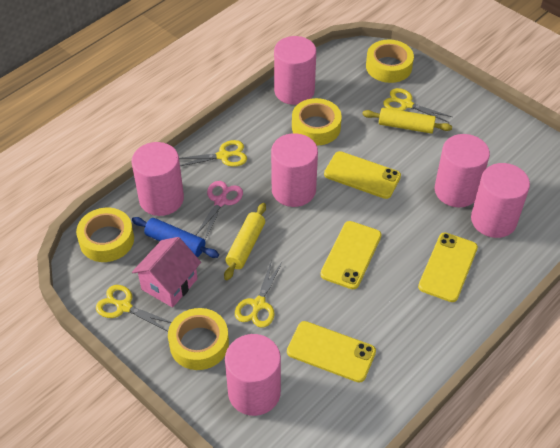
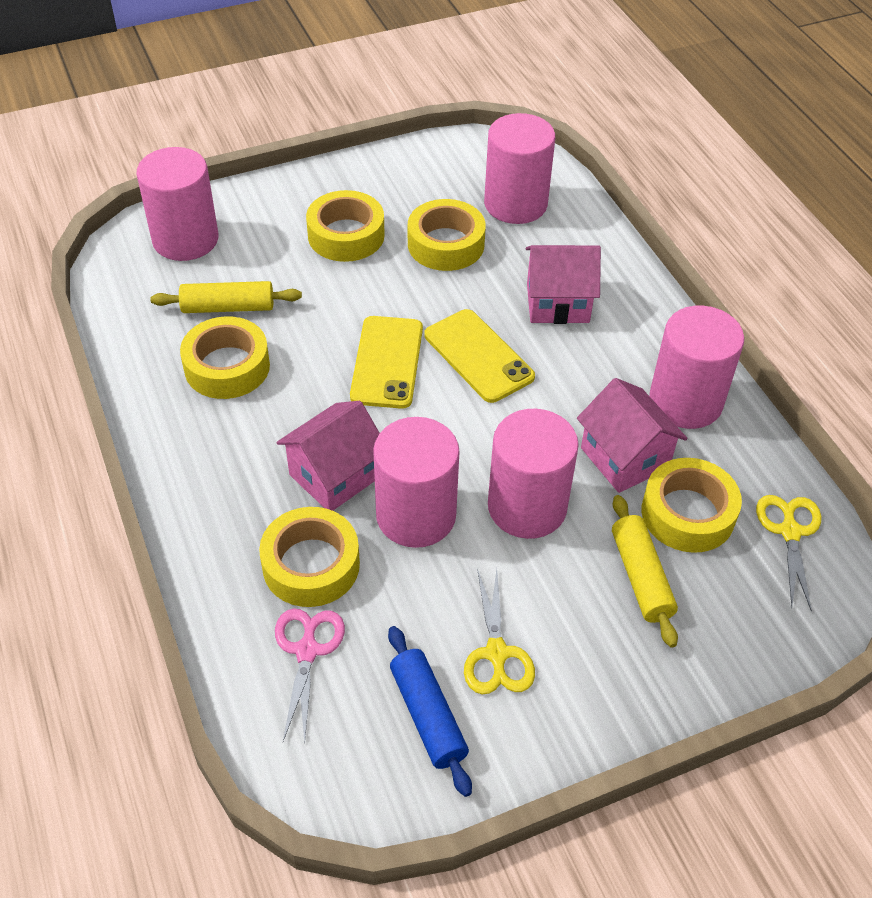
pink cylinder: [132,142,184,216] [225,334,281,416] [271,133,318,207] [274,36,316,105] [435,134,490,207] [471,163,530,238] = 6 -> [137,147,218,261] [373,417,460,548] [484,113,555,224] [488,409,579,539] [649,306,744,429] = 5
pink house: [132,237,201,308] = 1 -> [276,401,380,511] [526,245,601,324] [577,378,688,493] = 3
yellow phone: [287,321,376,382] [320,221,382,289] [324,151,401,199] [418,233,478,302] = 4 -> [350,316,423,409] [424,309,535,403] = 2
yellow scissors: [96,285,172,332] [179,140,247,167] [235,260,282,328] [383,88,452,123] = 4 -> [464,568,535,694] [756,495,821,612] = 2
yellow tape: [76,208,134,262] [168,308,229,370] [292,98,342,145] [366,39,414,83] = 4 -> [180,316,270,399] [259,507,360,607] [306,190,385,262] [408,199,486,271] [642,458,742,553] = 5

